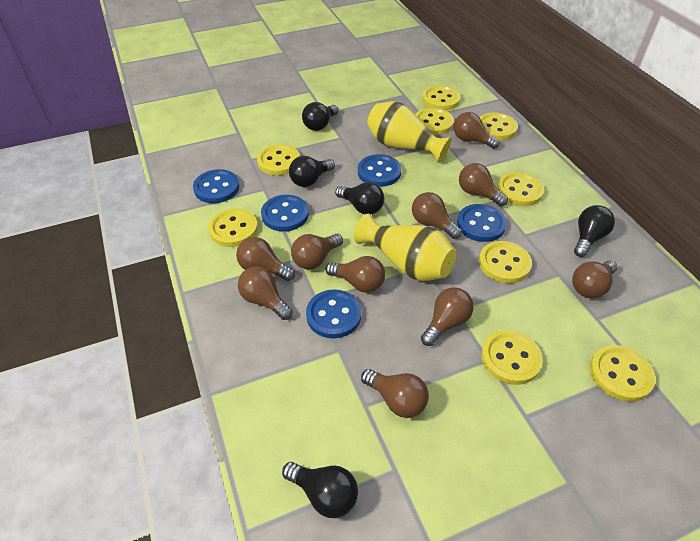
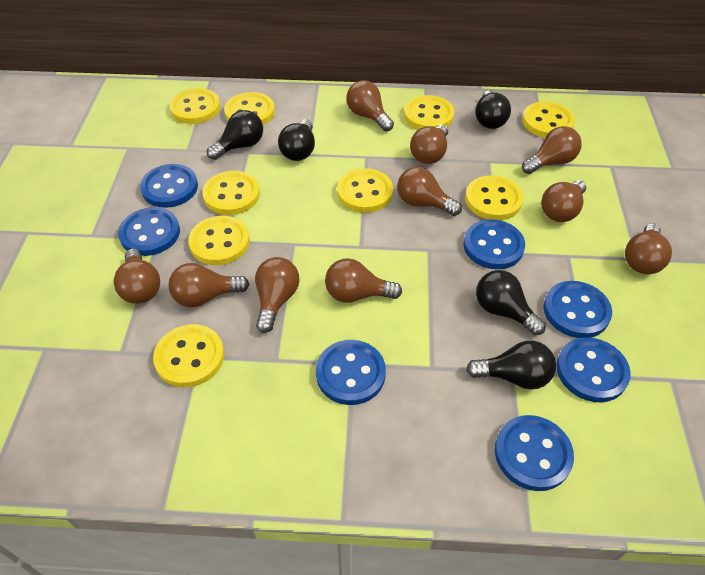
blue button: [193,169,239,203] [261,195,309,232] [306,290,361,338] [358,154,401,187] [457,204,507,242] = 5 -> [118,207,180,256] [140,164,198,208] [316,340,386,405] [463,219,525,269] [495,415,574,491] [544,281,612,338] [556,337,631,402] = 7
yellow vase: [354,214,456,281] [367,101,452,163] = 2 -> none = 0

